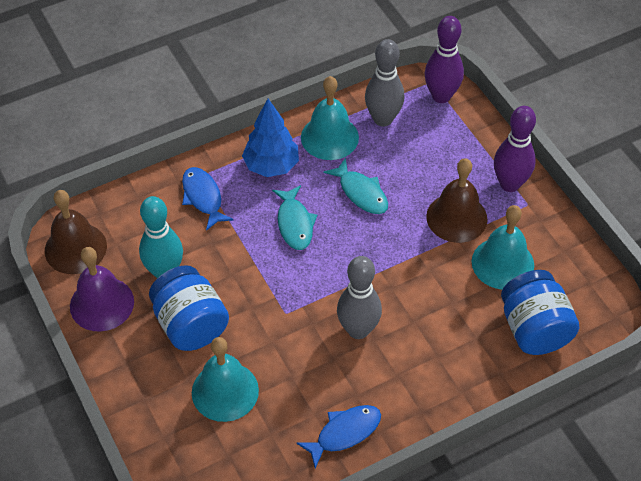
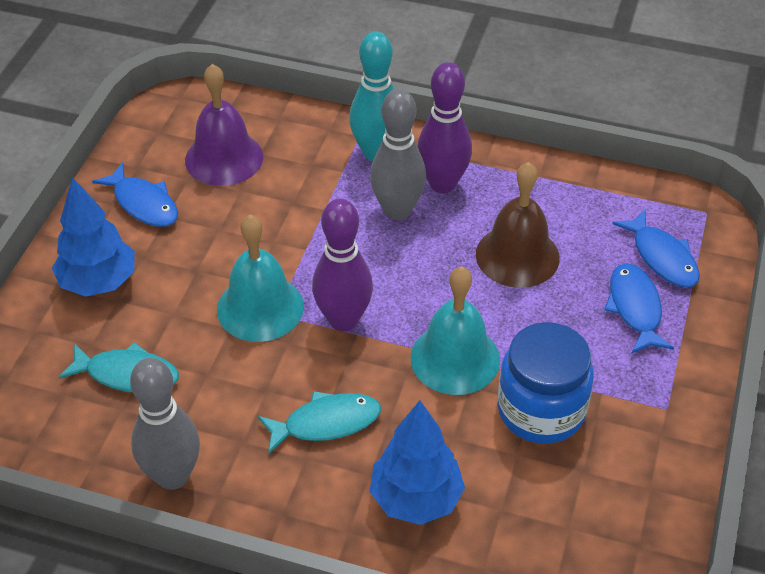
blue fish: [182,167,234,231] [296,405,381,468] = 2 -> [92,162,178,227] [604,263,674,354] [612,209,700,288] = 3
blue jar: [149,265,229,351] [501,270,579,355] = 2 -> [497,322,594,444] = 1
blue tree: [242,99,299,177] = 1 -> [52,177,135,297] [370,400,465,525] = 2
brown bell: [45,190,107,274] [426,158,487,243] = 2 -> [476,162,560,288] = 1
turquoise bell: [192,337,259,422] [301,76,359,160] [472,205,534,290] = 3 -> [217,215,304,342] [410,266,500,395] = 2

